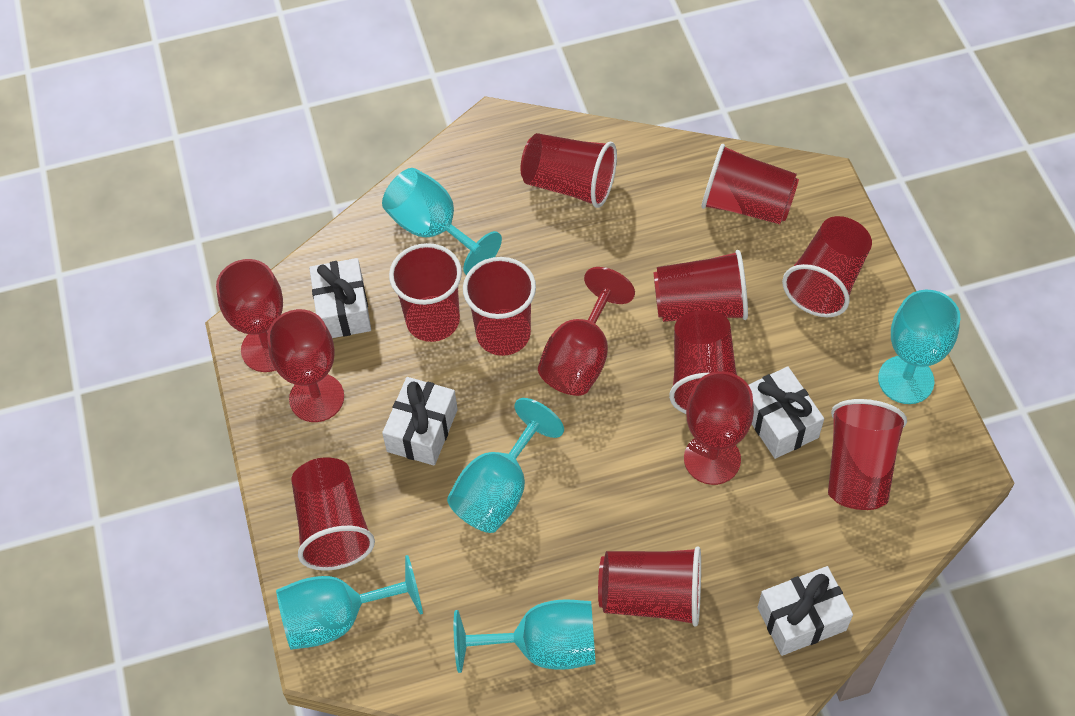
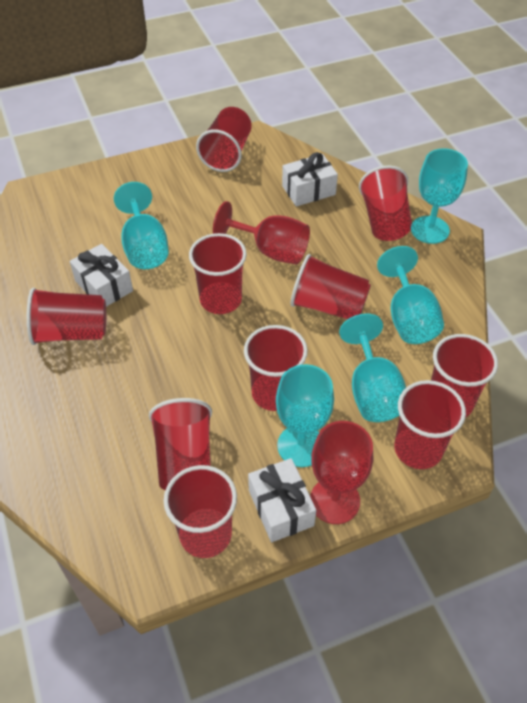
red goblet: [216,259,283,372] [267,309,344,422] [538,267,635,396] [684,371,754,485] = 4 -> [213,201,310,264] [310,421,373,524] = 2
white gift: [309,258,371,338] [382,377,458,466] [749,366,824,459] [758,566,853,656] = 4 -> [69,244,133,307] [248,458,316,542] [282,152,338,207] = 3

